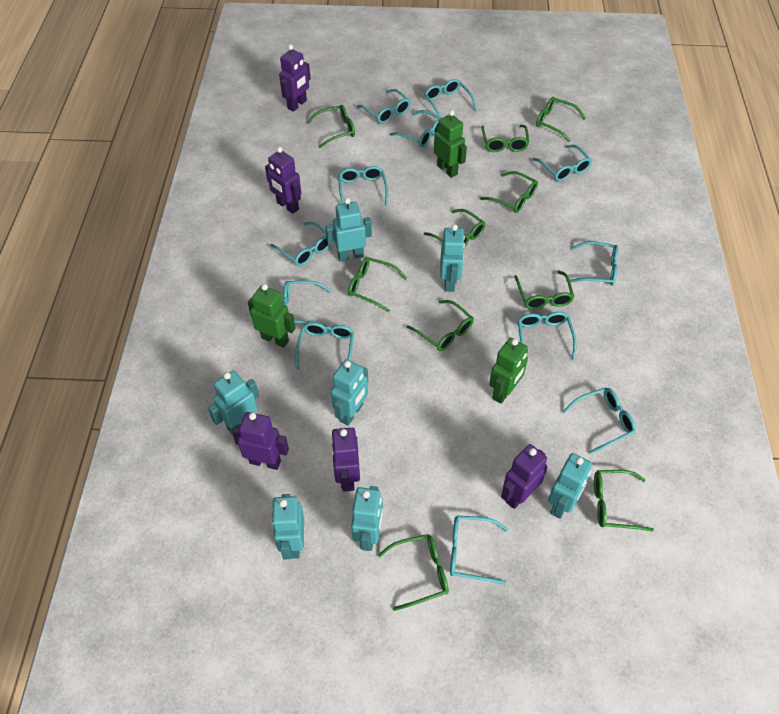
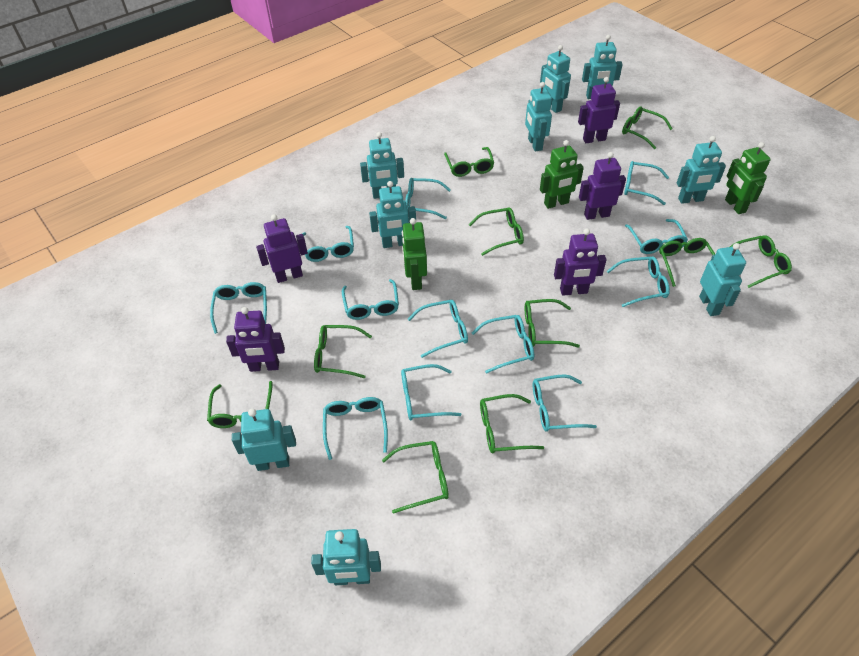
turquoise robot: [208,371,259,435] [271,494,304,560] [326,198,372,262] [331,359,368,426] [351,486,383,551] [440,224,465,292] [548,453,592,519] = 7 -> [232,409,296,471] [311,529,381,585] [360,132,404,199] [369,181,416,248] [525,82,552,152] [540,45,571,113] [582,35,623,99] [677,136,726,204] [699,243,746,316] = 9

